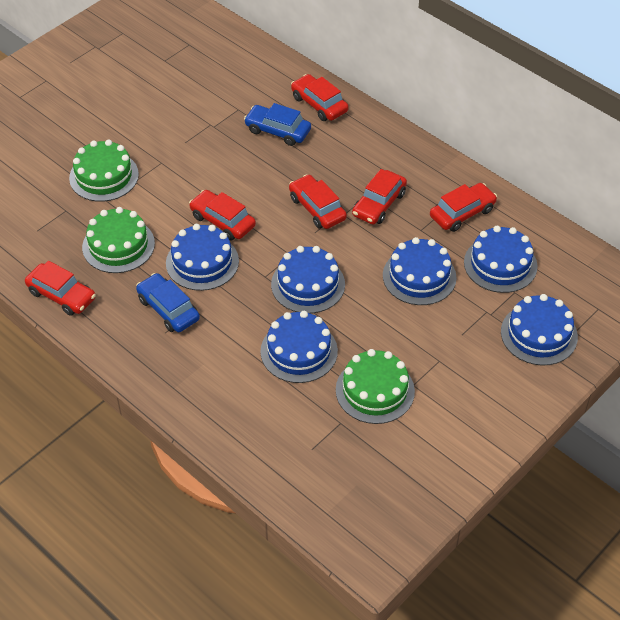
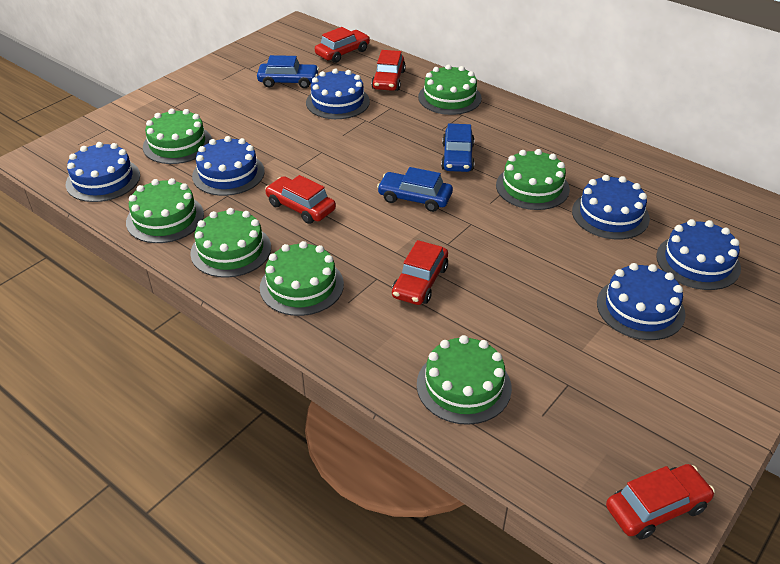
blue car: [136,273,200,332] [244,103,311,146] = 2 -> [257,55,319,88] [377,167,453,212] [441,123,474,172] = 3
green cake: [69,140,139,202] [82,207,155,273] [336,349,415,424] = 3 -> [126,178,204,243] [143,109,212,164] [190,208,271,278] [260,241,344,316] [417,335,512,425] [418,64,482,115] [496,149,570,210] = 7
red car: [25,261,96,316] [189,190,256,240] [289,174,347,229] [291,74,349,121] [352,169,407,224] [430,183,497,232] = 6 -> [265,175,336,224] [315,27,370,63] [371,50,406,91] [392,240,448,305] [606,464,715,540] = 5

